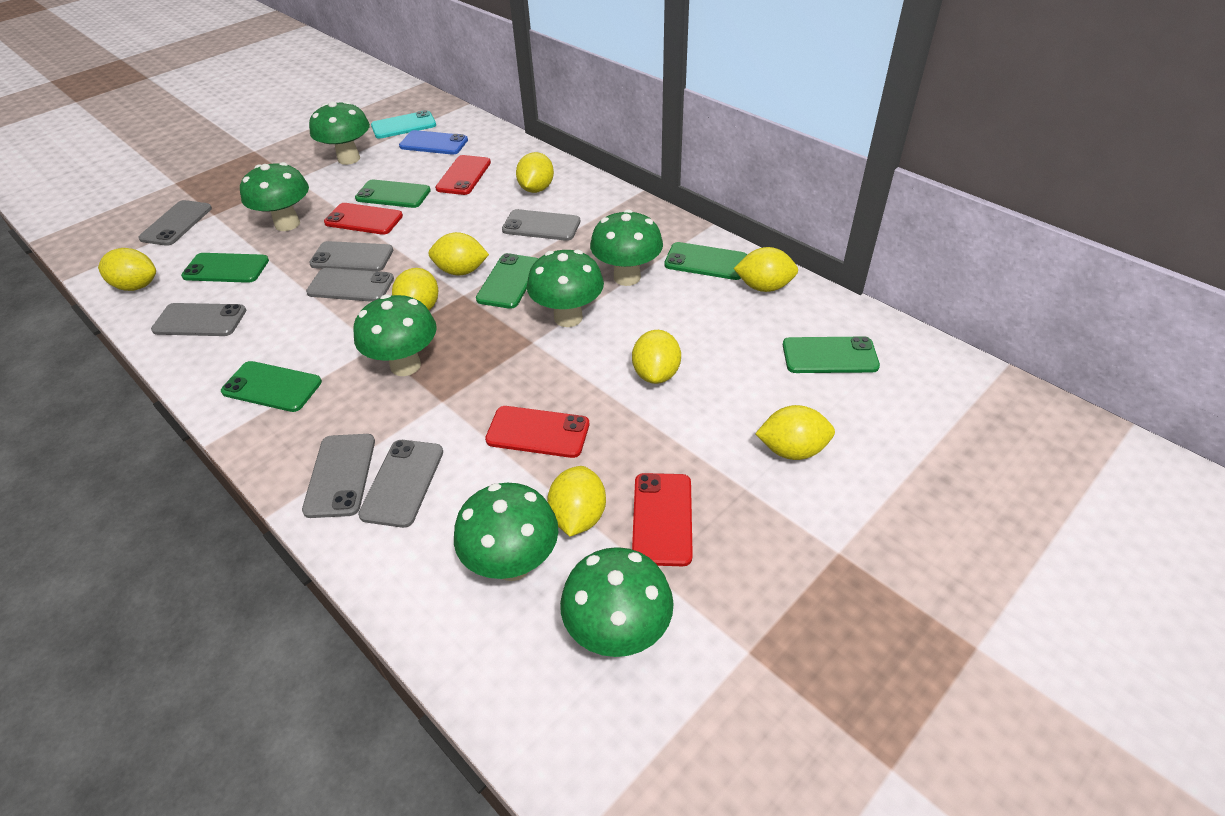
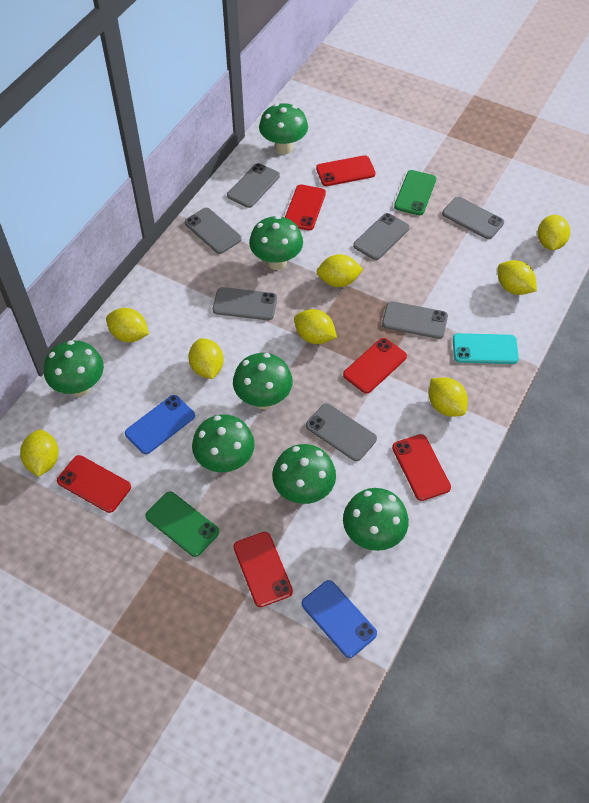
blue phone: [399,130,468,155] = 1 -> [125,395,195,454] [302,580,377,658] = 2
green phone: [181,253,269,283] [221,361,322,412] [355,179,431,208] [476,253,538,309] [664,242,747,280] [783,336,880,373] = 6 -> [145,491,219,557] [394,170,436,215] = 2
red phone: [324,203,403,235] [435,155,491,195] [485,406,589,458] [632,473,693,566] = 4 -> [57,455,131,513] [233,532,293,607] [285,184,326,231] [316,155,376,186] [343,338,407,393] [392,434,451,501] = 6

